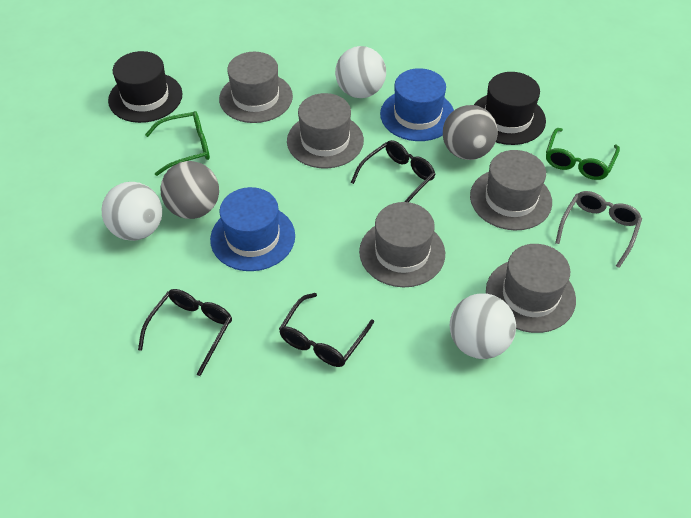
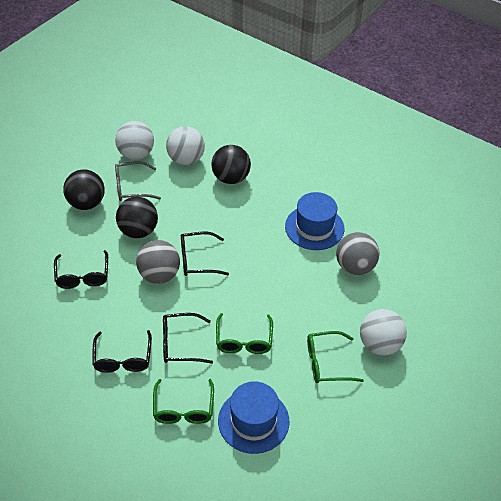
black ball: none = 0 -> [63,169,105,210] [116,197,158,238] [211,145,251,184] = 3
black glasses: [138,289,232,376] [279,293,374,367] [351,140,436,202] = 3 -> [54,250,108,289] [92,330,152,373] [163,313,213,364] [181,232,229,276] = 4
black hat: [108,51,183,123] [474,72,546,145] = 2 -> none = 0
green glasses: [145,111,210,176] [546,128,620,180] = 2 -> [153,379,214,424] [216,313,273,354] [307,331,364,383] = 3
grey hat: [219,52,293,123] [287,93,364,168] [359,202,445,287] [470,150,552,230] [486,244,576,333] = 5 -> none = 0

